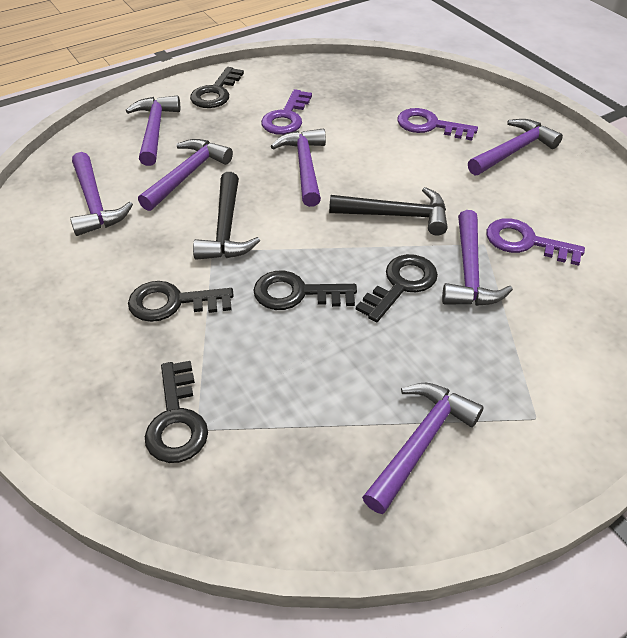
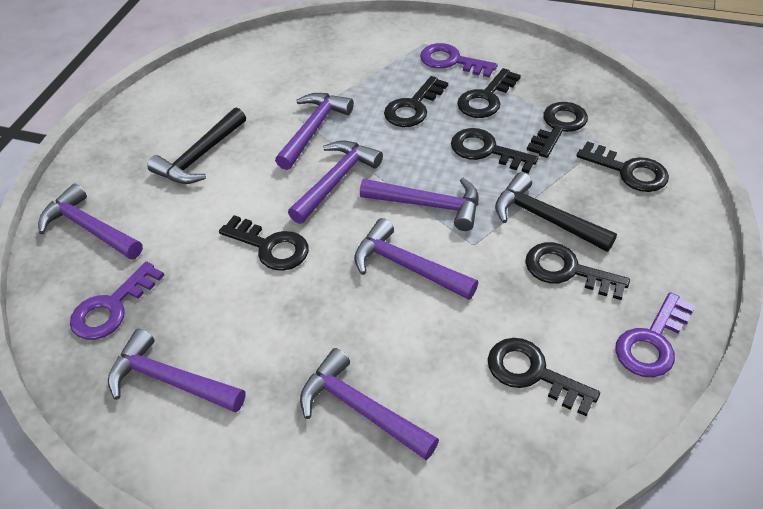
black key: [128,281,234,322] [145,361,208,463] [190,67,244,108] [253,271,357,310] [356,254,438,323] = 5 -> [219,215,309,271] [384,76,448,127] [451,128,538,173] [457,68,521,118] [488,338,600,416] [525,242,630,300] [527,102,588,158] [576,141,669,192] = 8

